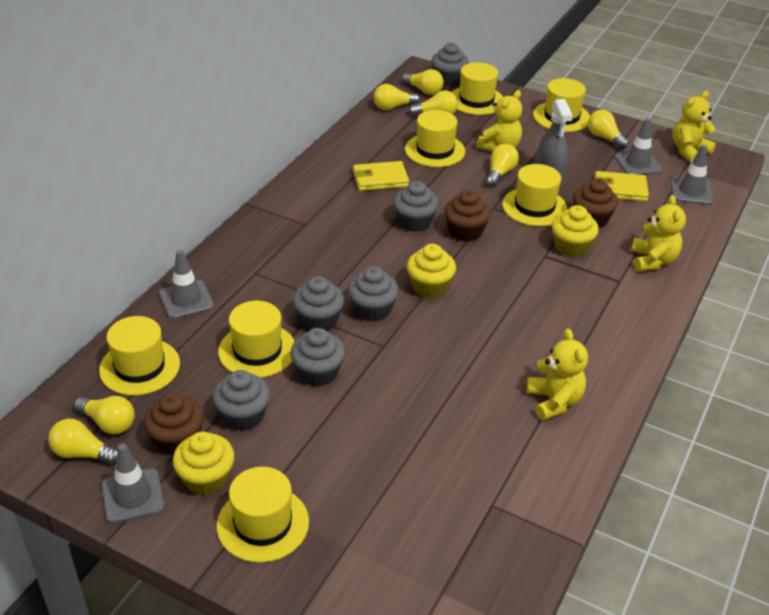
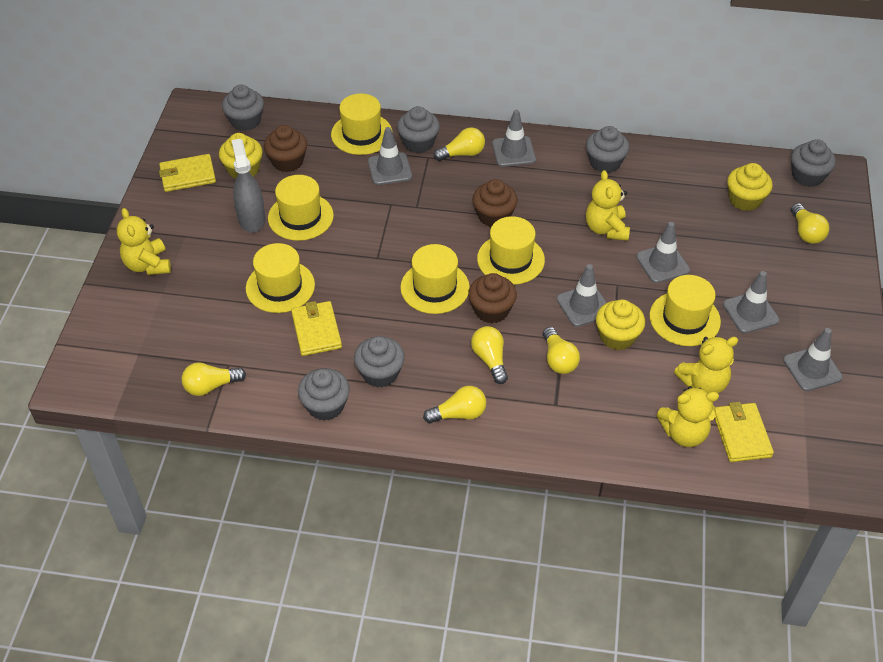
grey traffic cone: [102,444,164,523] [159,250,214,319] [614,118,662,175] [671,145,714,205] = 4 -> [368,127,412,185] [492,110,536,167] [557,264,607,327] [636,222,690,283] [723,271,779,333] [783,328,843,391] = 6
yellow hat: [99,316,180,396] [217,467,309,563] [218,301,295,378] [405,110,465,167] [452,62,503,115] [502,164,567,226] [533,78,590,132] = 7 -> [246,243,315,313] [268,175,334,241] [331,93,393,155] [400,244,470,314] [477,216,545,285] [649,275,721,346] = 6
yellow light bulb: [48,419,118,465] [74,396,135,434] [374,84,420,110] [402,69,444,95] [409,90,458,116] [486,144,519,187] [588,110,629,149] = 7 -> [182,362,246,396] [423,386,486,423] [434,127,485,161] [471,326,508,384] [543,327,580,374] [791,203,829,244] = 6
yellow wallet: [353,161,409,191] [595,171,649,201] = 2 -> [159,154,216,192] [291,301,342,356] [715,402,774,462] = 3

